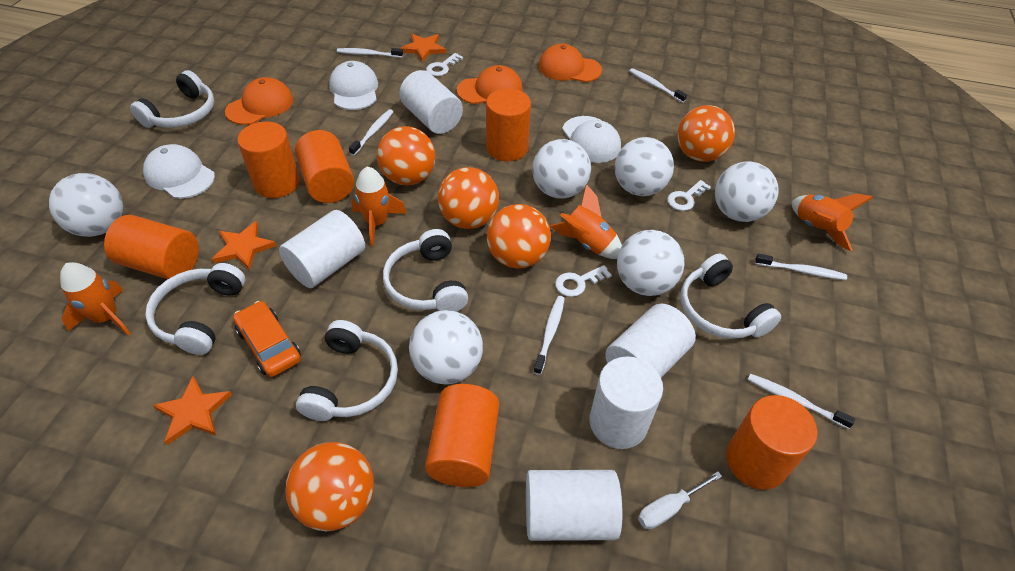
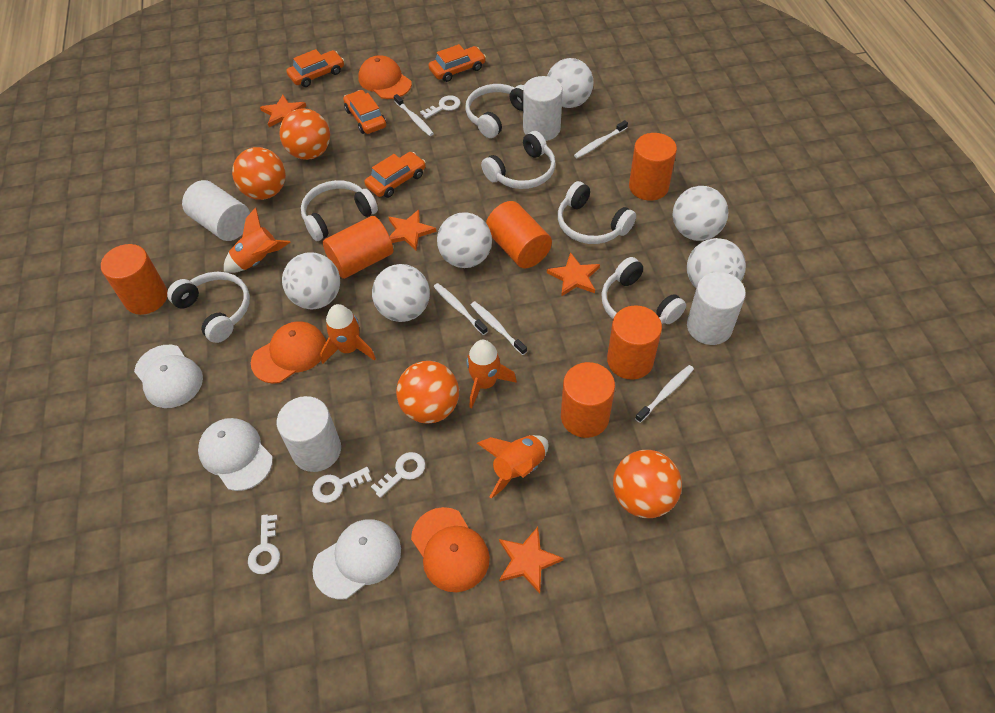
orange ball: [285,442,374,531] [377,126,436,186] [438,167,499,229] [487,204,551,269] [677,105,735,162] = 5 -> [232,147,286,200] [279,108,330,160] [396,361,459,424] [613,450,682,518] = 4
orange car: [233,301,301,377] = 1 -> [286,49,344,87] [343,90,386,134] [364,152,426,198] [429,44,486,82] = 4
orange star: [153,376,232,445] [212,221,276,270] [400,34,446,62] = 3 -> [260,95,306,127] [389,210,436,251] [499,527,564,594] [547,252,600,297] = 4
white cylinder: [279,210,365,288] [399,70,463,134] [526,470,622,541] [589,356,663,449] [605,304,696,377] = 5 -> [182,180,250,241] [277,396,341,472] [523,76,563,141] [687,272,746,345] = 4
white headphones: [130,70,214,128] [145,263,245,355] [296,320,398,421] [383,229,468,312] [681,254,781,339] = 5 -> [167,272,250,343] [301,180,378,241] [465,84,524,138] [481,131,556,189] [558,181,636,244] [601,257,686,324] = 6
white key: [426,53,463,76] [555,265,612,297] [667,180,711,211] = 3 -> [248,514,280,574] [312,467,372,503] [371,452,425,498] [420,95,461,119] = 4
white screwdriver: [638,471,722,529] = 1 -> none = 0
white toothbrush: [337,48,403,58] [349,109,394,156] [533,296,565,375] [629,68,687,103] [748,374,855,429] [755,254,847,280] = 6 -> [394,94,434,136] [434,283,488,335] [471,301,527,355] [574,120,628,158] [635,365,694,423] = 5

